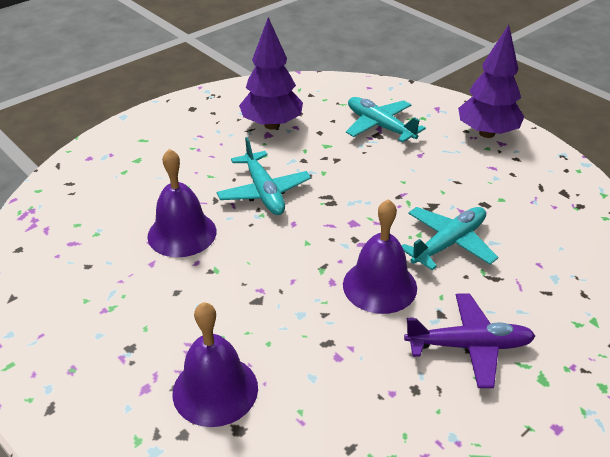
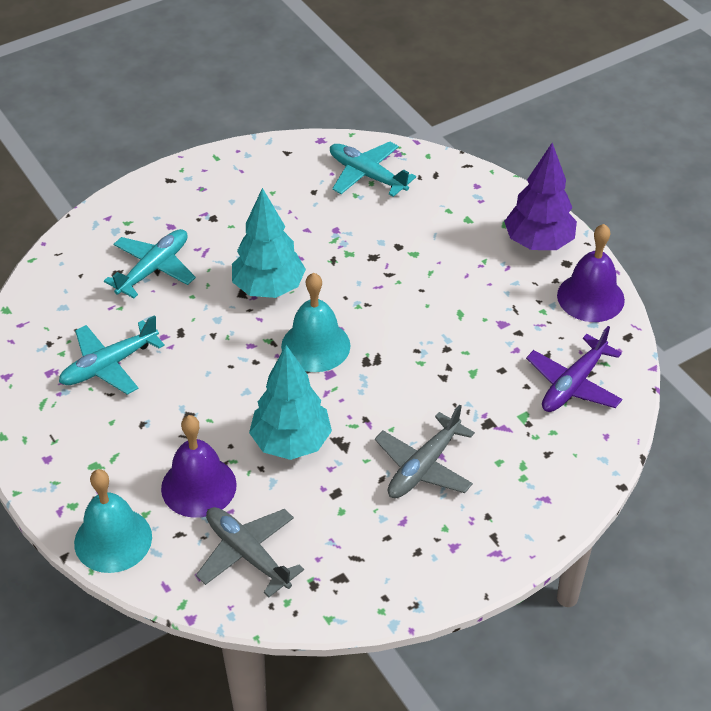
grey plane: none = 0 -> [196,507,304,597] [375,404,475,498] = 2
purple bell: [147,149,216,257] [172,302,258,427] [343,199,417,314] = 3 -> [161,415,237,518] [557,224,625,322] = 2
purple tree: [239,17,303,130] [458,25,524,138] = 2 -> [504,143,577,250] = 1
turquoise bell: none = 0 -> [74,469,152,573] [281,273,350,372] = 2
turquoise tree: none = 0 -> [232,188,306,298] [249,345,332,460] = 2

